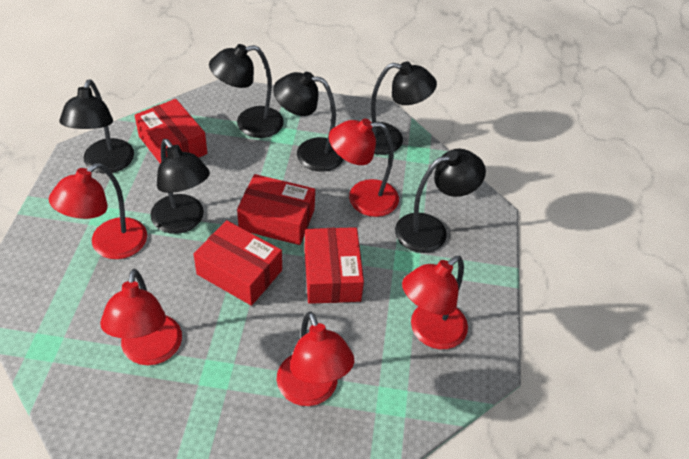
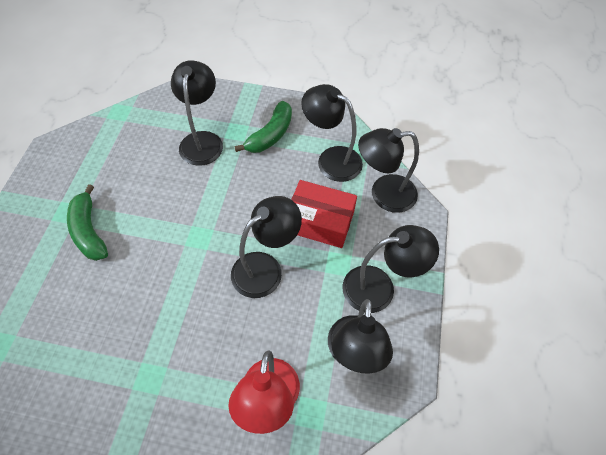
green banana: none = 0 -> [67,184,108,261] [234,101,292,153] = 2
red box: [135,99,207,163] [194,220,282,306] [237,174,315,245] [304,227,364,304] = 4 -> [291,180,357,248] = 1
red lamp: [49,163,147,259] [100,269,182,365] [277,311,354,406] [329,119,399,217] [402,256,468,349] = 5 -> [228,350,300,434] = 1

